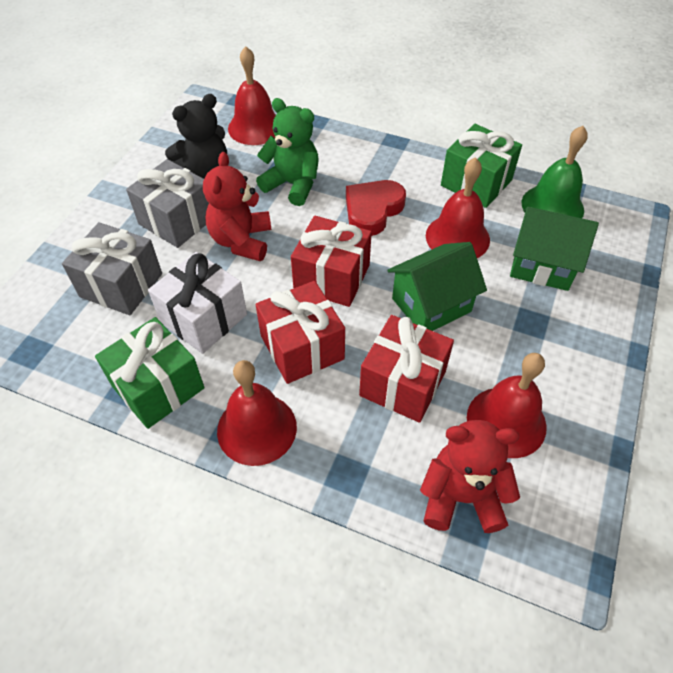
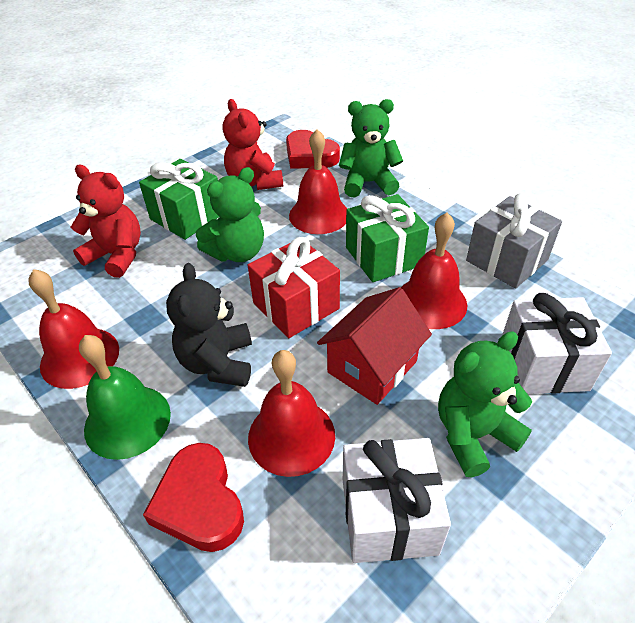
green house: [387,242,487,331] [510,207,599,291] = 2 -> none = 0
green teddy bear: [256,98,319,206] = 1 -> [196,167,264,262] [339,99,403,198] [438,331,532,478] = 3
grey gift: [62,222,162,315] [126,159,209,248] = 2 -> [466,193,562,288] = 1
red gift: [256,281,345,384] [291,216,372,307] [359,315,454,423] = 3 -> [248,237,340,338] = 1
red heart: [346,180,406,236] = 1 -> [143,443,244,552] [286,130,340,169] = 2
red house: none = 0 -> [317,287,432,405] = 1
white gift: [148,252,247,354] = 1 -> [343,438,451,563] [502,293,612,394] = 2

